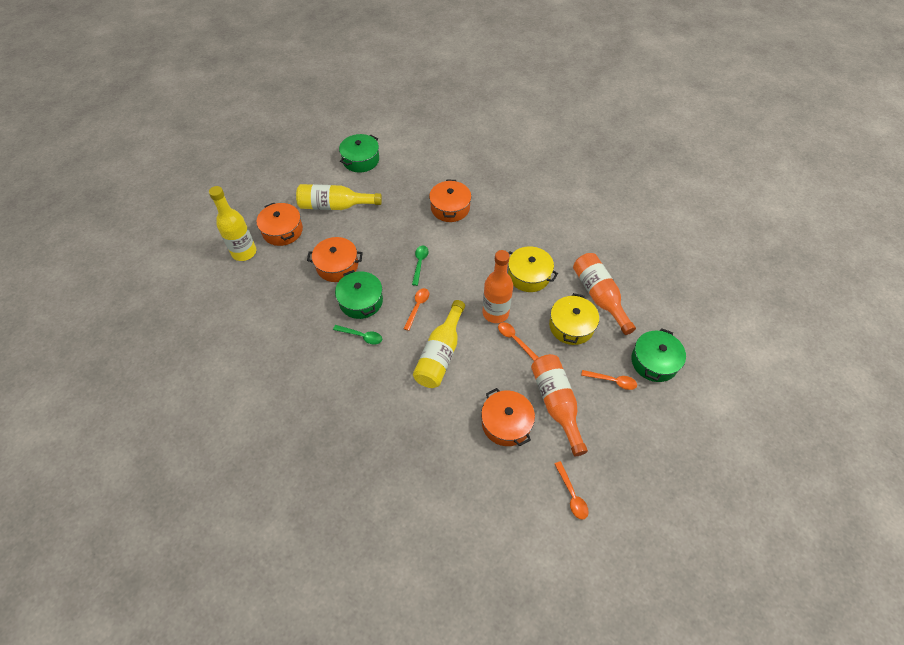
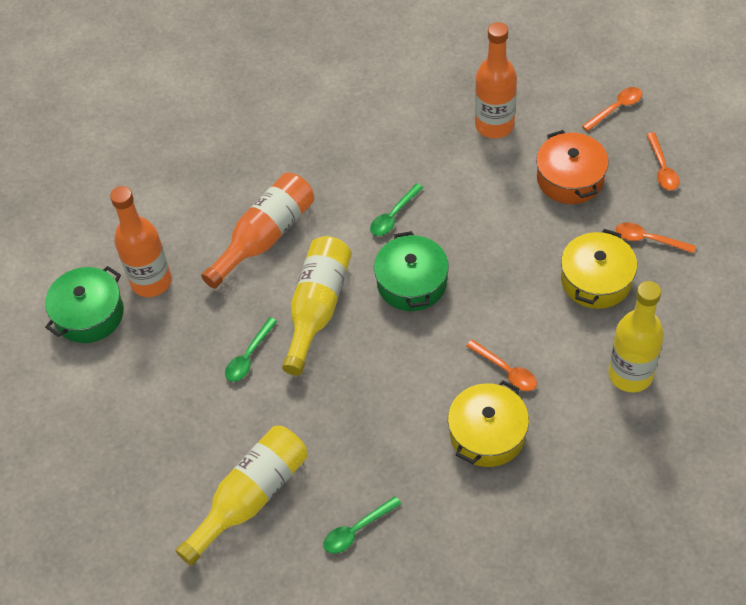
green pot: [335,270,383,319] [339,134,379,173] [631,328,686,382] = 3 -> [45,266,124,343] [374,231,449,311] = 2
green spoon: [333,325,382,344] [412,246,429,286] = 2 -> [225,317,278,382] [323,496,401,554] [370,183,423,236] = 3
orange pot: [256,203,303,246] [307,237,363,282] [429,180,471,222] [481,388,535,446] = 4 -> [536,130,609,204] = 1

